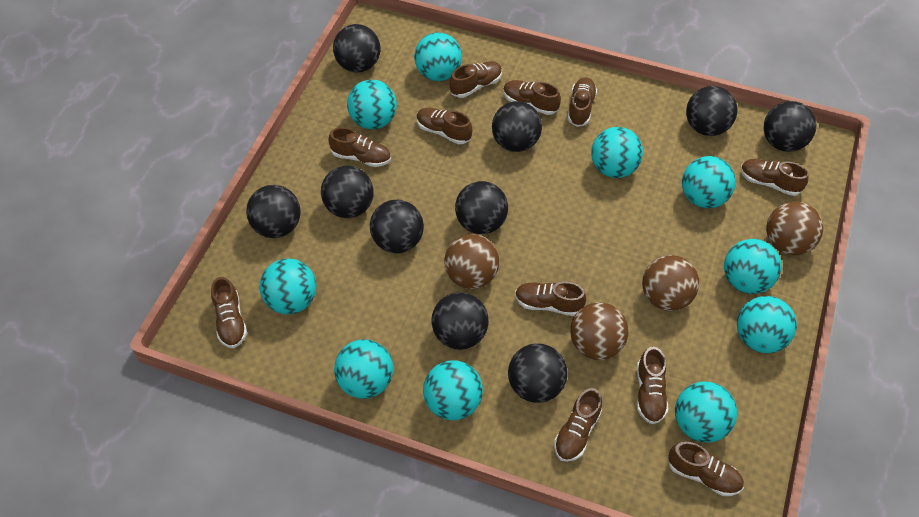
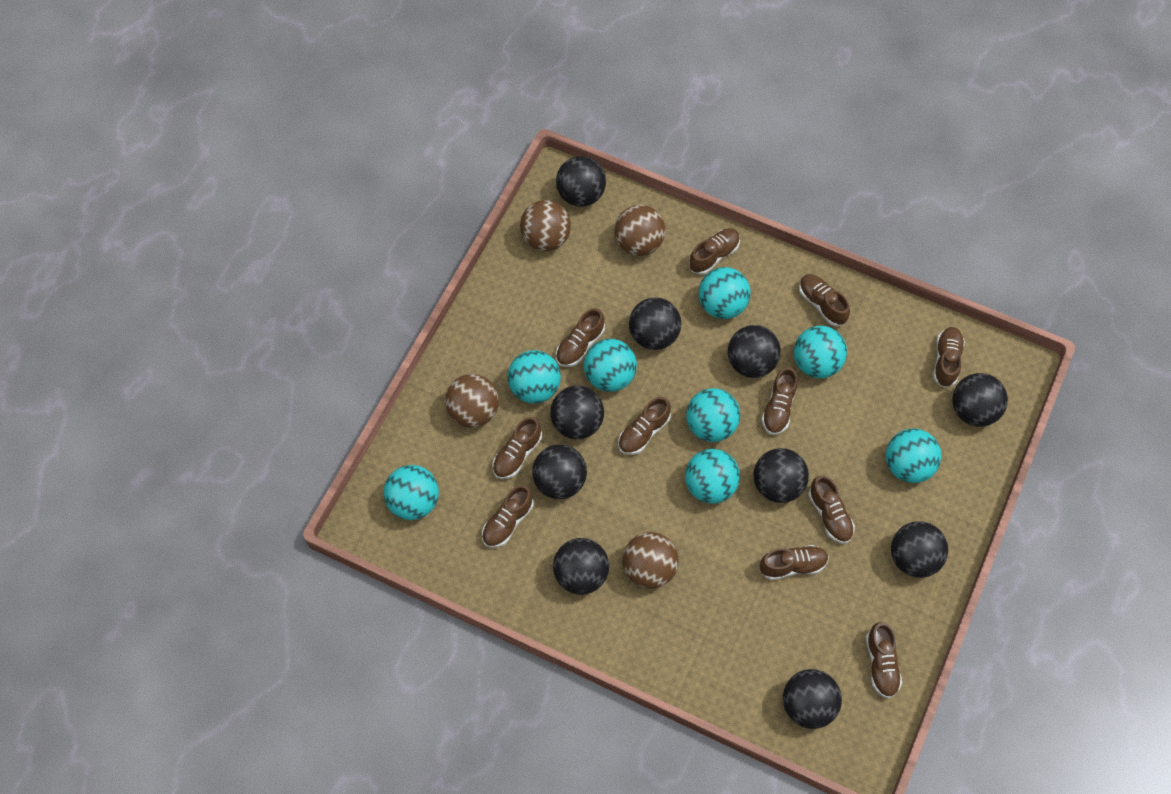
turquoise ball: [260,259,316,315] [334,339,393,399] [347,80,397,129] [414,32,462,81] [423,360,483,420] [591,127,643,178] [675,381,737,443] [682,156,736,208] [724,239,781,294] [737,296,797,353] = 10 -> [383,465,439,520] [507,350,561,404] [584,339,637,392] [685,449,740,504] [686,388,740,442] [698,267,751,319] [794,326,847,378] [886,429,942,483] = 8

